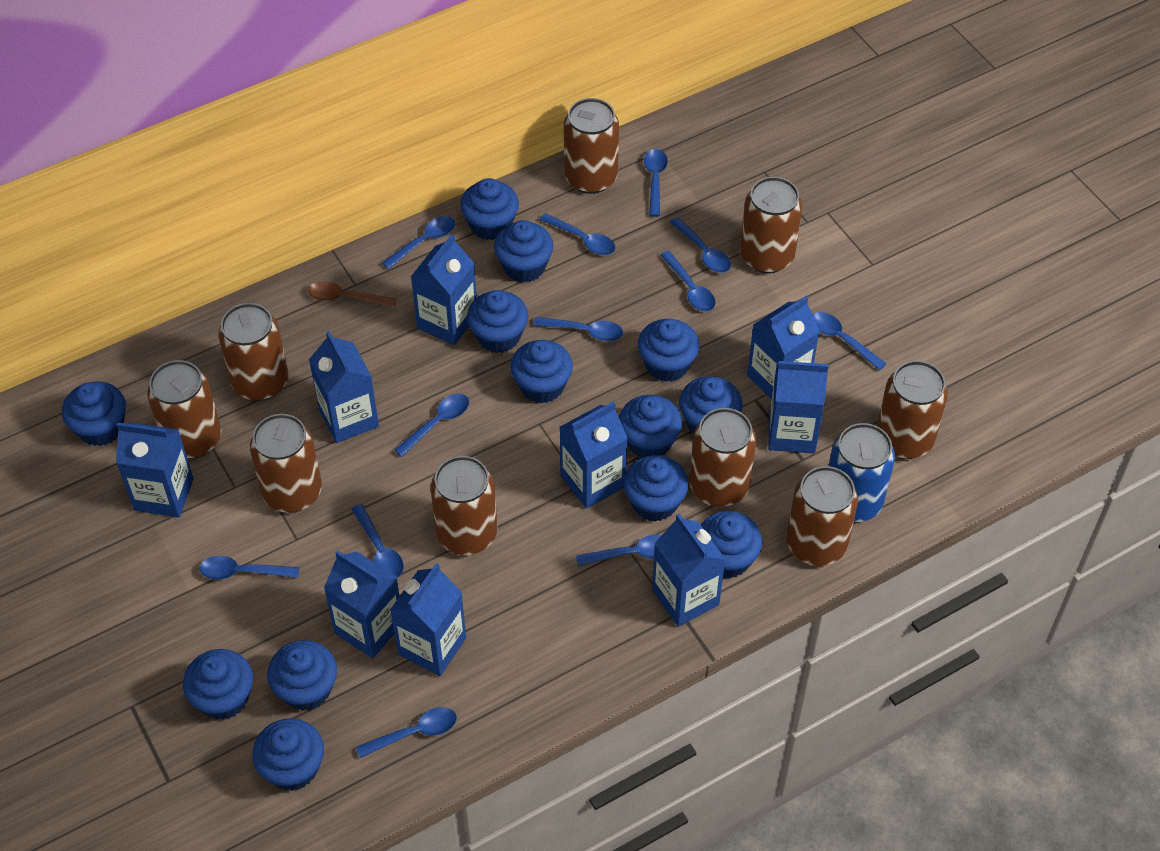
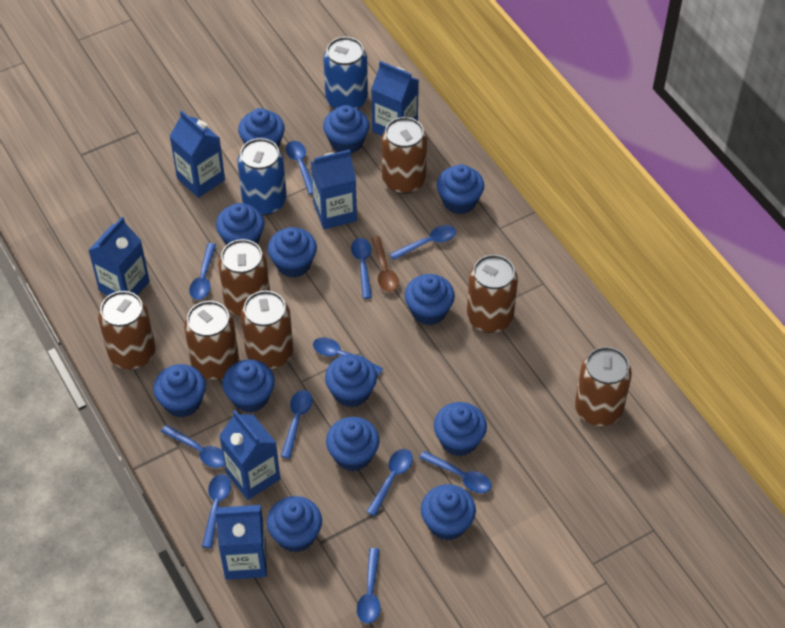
blue can: [829,423,895,522] = 1 -> [237,138,287,216] [323,37,368,109] = 2
blue carton: [116,422,193,518] [309,331,379,443] [324,551,400,658] [390,563,466,676] [411,234,477,345] [560,401,628,509] [652,514,726,626] [747,296,820,399] [768,359,829,453] = 9 -> [88,217,150,296] [169,110,225,198] [216,505,267,580] [219,410,280,500] [311,150,357,229] [371,61,419,136] = 6
blue spoon: [200,556,299,580] [352,504,404,578] [356,707,457,758] [382,216,455,269] [394,393,469,457] [534,317,623,341] [540,213,615,255] [576,535,662,566] [644,149,668,217] [660,251,715,312] [670,217,731,273] [813,312,886,370] = 12 -> [161,425,225,468] [189,243,216,300] [202,474,231,548] [281,390,313,459] [286,141,313,195] [313,337,383,375] [351,238,372,299] [357,548,380,624] [367,449,413,516] [390,225,456,260] [419,451,492,493] = 11
brown can: [147,360,221,459] [218,303,289,401] [250,414,322,513] [431,456,497,555] [564,98,619,194] [690,408,756,507] [740,177,802,273] [787,466,858,566] [877,361,948,459] = 9 -> [98,291,156,370] [184,301,239,380] [218,239,270,317] [241,291,293,369] [382,117,427,194] [467,255,518,333] [575,347,632,426] = 7

